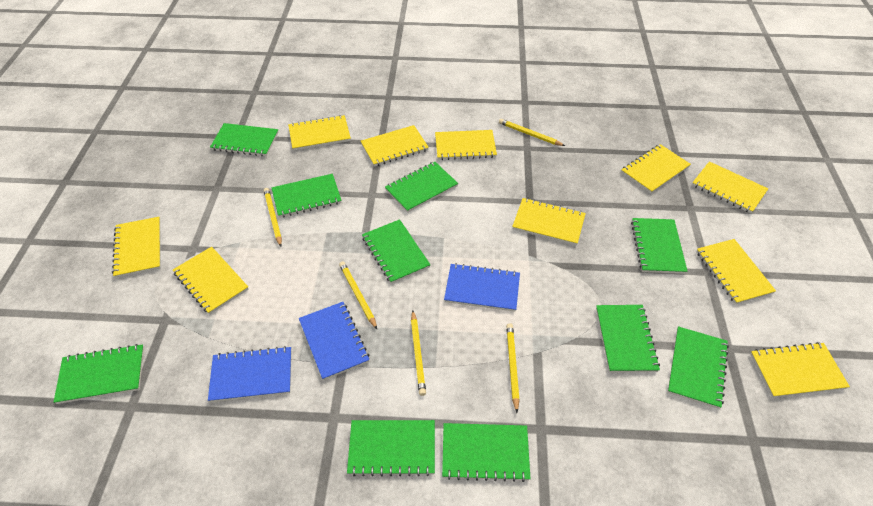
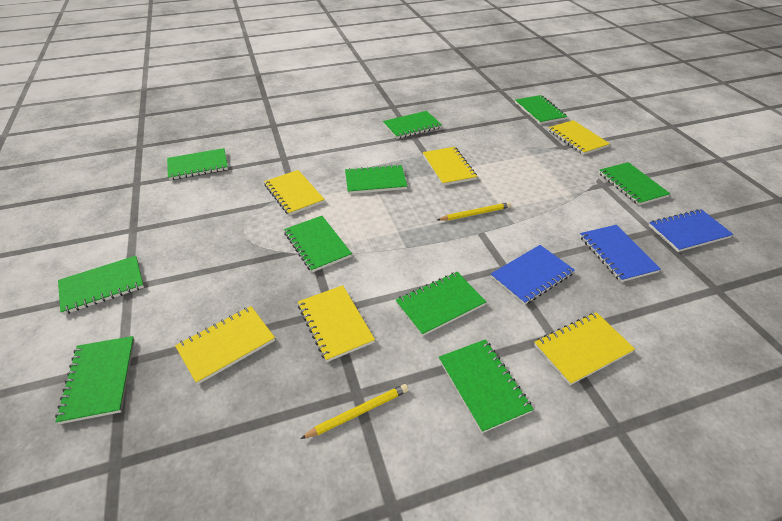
yellow notebook: [112,217,161,278] [173,247,249,315] [288,115,351,151] [361,125,429,167] [435,130,497,160] [512,198,586,245] [621,144,691,193] [692,161,768,213] [696,239,776,304] [750,342,850,398] = 10 -> [175,306,275,384] [264,170,325,216] [298,285,375,362] [423,147,477,186] [534,312,635,385] [548,120,610,155] = 6
yellow pencil: [264,188,282,247] [339,261,377,329] [411,311,426,396] [499,119,565,146] [506,323,519,413] = 5 -> [300,384,409,439] [437,202,511,221] = 2

